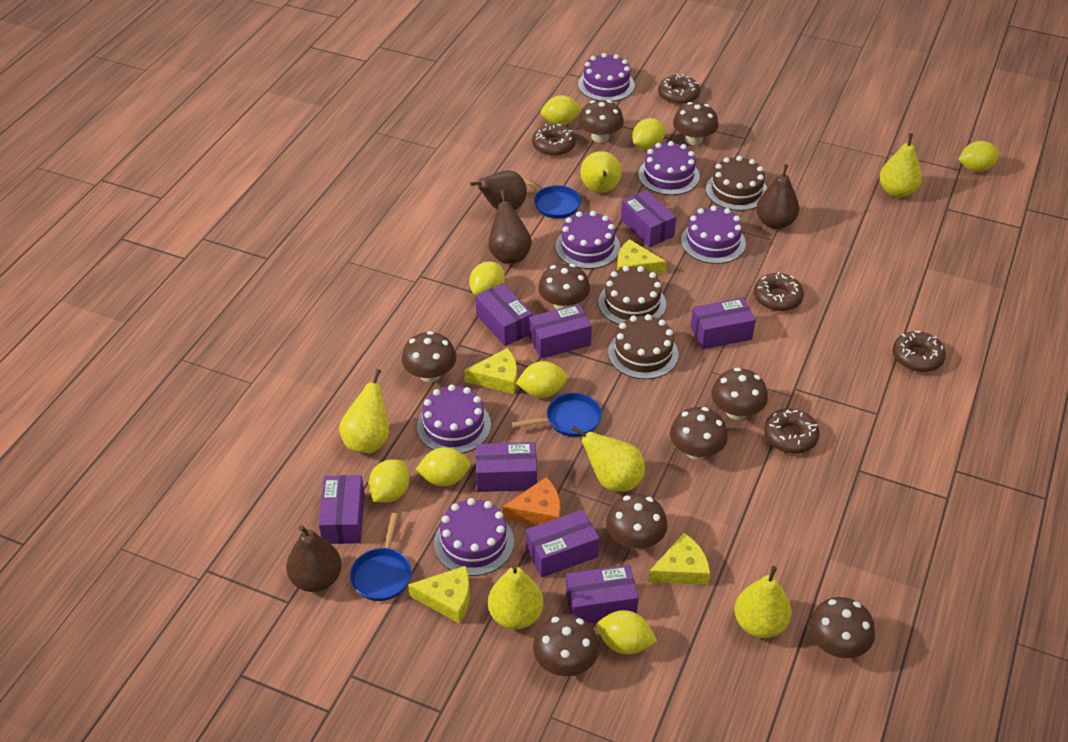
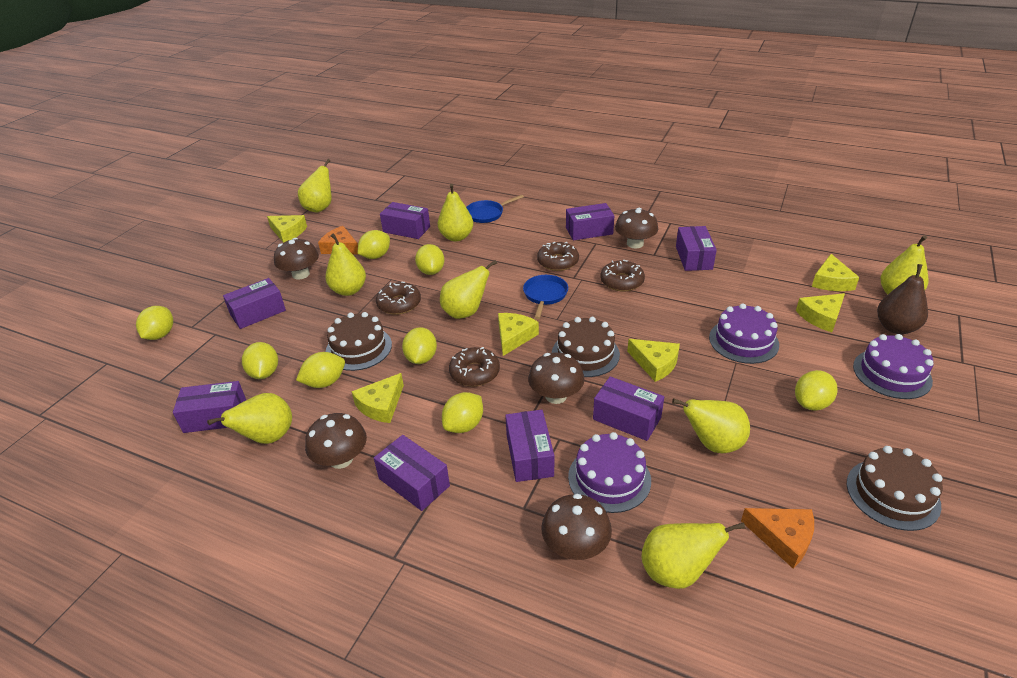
blue pan: [350,513,411,601] [512,393,602,437] [518,173,581,219] = 3 -> [466,195,524,223] [523,275,568,319] = 2
brown donut: [532,123,576,156] [658,73,700,105] [754,272,804,311] [764,409,820,454] [893,331,946,372] = 5 -> [376,281,421,315] [449,347,500,386] [537,242,579,271] [600,260,645,291] = 4
brown mushroom: [402,331,456,382] [533,614,599,676] [538,263,590,309] [578,100,624,143] [606,494,668,549] [670,407,728,460] [673,102,718,145] [711,368,768,420] [809,597,875,658] = 9 -> [274,238,319,280] [305,413,367,469] [528,352,584,404] [541,494,612,560] [615,208,658,249] = 5
brown pear: [286,525,342,592] [470,170,527,210] [488,190,532,264] [756,164,799,229] = 4 -> [877,264,928,334] = 1
orange cheese: [503,477,561,525] = 1 -> [318,226,359,255] [741,508,814,569] = 2
purple cake: [417,384,491,453] [434,498,514,576] [555,211,620,269] [578,53,635,102] [638,141,700,195] [681,205,746,264] = 6 -> [568,432,651,513] [709,303,779,364] [853,334,934,399] = 3
yellow cheese: [408,566,470,623] [464,348,517,394] [617,239,666,275] [648,533,710,585] = 4 -> [267,215,307,243] [351,373,404,423] [498,313,539,356] [627,339,680,382] [796,293,845,332] [812,254,859,291] = 6
yellow pear: [339,369,389,454] [488,564,544,629] [572,426,645,492] [580,151,622,193] [734,566,792,638] [879,133,922,198] = 6 -> [207,393,292,444] [298,159,332,212] [325,233,366,296] [438,184,473,241] [440,260,497,319] [641,522,745,589] [672,398,750,453] [880,235,929,295] = 8

